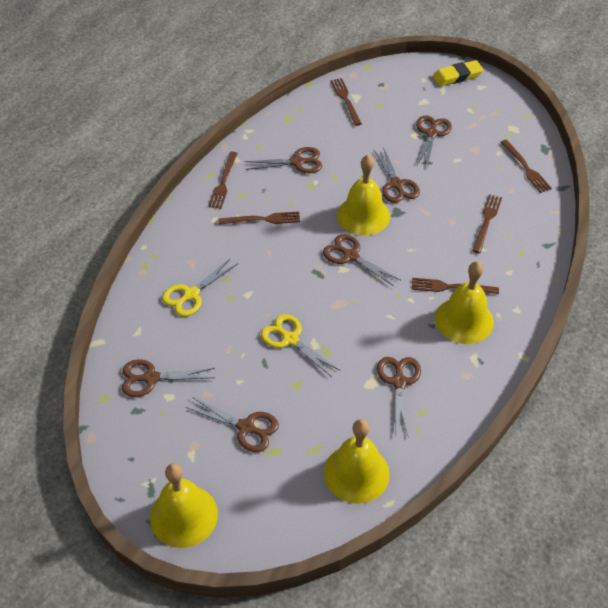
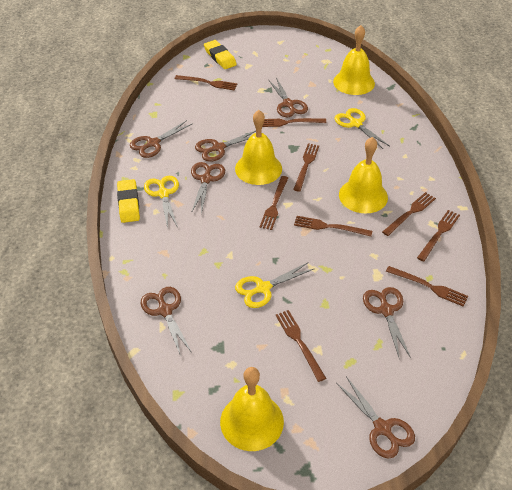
brown fork: [208,151,238,209] [218,211,300,225] [330,78,362,126] [412,278,499,294] [472,194,502,253] [501,140,552,193] = 6 -> [175,75,237,91] [259,176,288,230] [262,118,326,127] [276,310,326,382] [293,143,319,192] [294,216,372,236] [382,192,436,236] [386,266,468,307] [417,210,460,262] = 9
yellow eraser: [432,60,484,86] = 1 -> [117,179,140,223] [204,40,237,69] = 2
yellow scissors: [162,258,237,316] [261,314,339,377] = 2 -> [144,176,179,229] [235,262,315,308] [334,108,389,149] = 3

